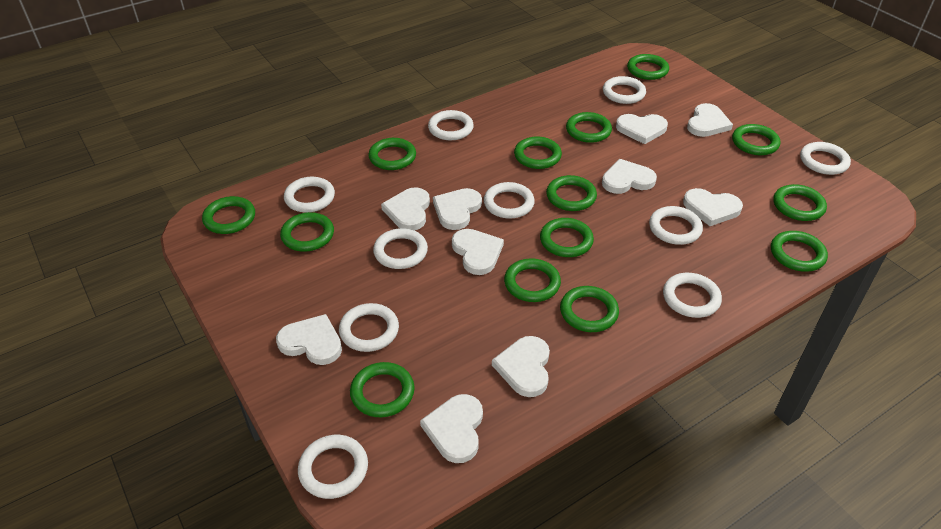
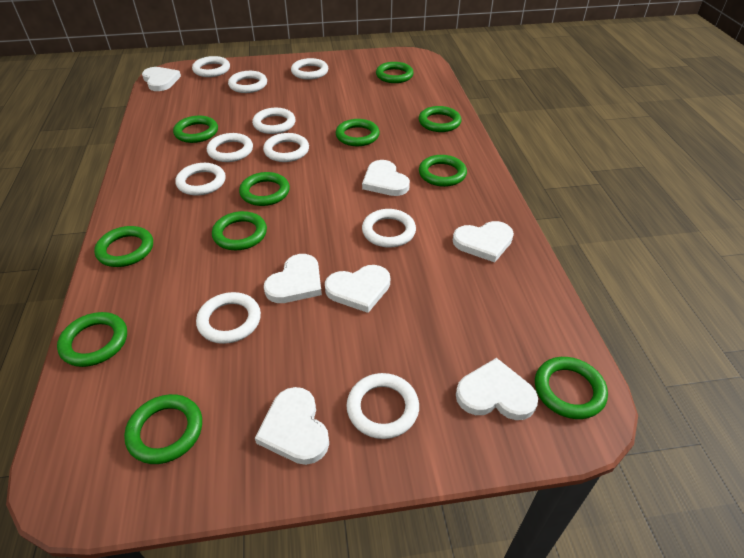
green ring: [202,196,255,234] [280,212,334,252] [350,362,415,417] [368,138,416,170] [504,258,561,302] [514,136,562,169] [540,218,594,257] [546,175,597,211] [560,286,619,332] [566,112,612,143] [627,54,669,80] [732,124,780,155] [771,231,828,272] [773,184,827,221] = 14 -> [57,312,127,367] [94,226,153,267] [124,394,202,464] [173,116,218,143] [212,211,267,250] [239,172,290,206] [336,119,380,146] [376,62,414,83] [419,106,461,132] [419,155,467,187] [535,357,608,419] = 11
white heart: [276,314,342,365] [381,187,430,231] [420,394,483,463] [433,188,482,230] [452,229,504,275] [492,336,550,397] [602,159,657,194] [616,114,668,144] [683,188,743,226] [687,103,733,137] = 10 -> [142,67,181,91] [255,387,329,465] [264,254,322,303] [325,265,390,313] [362,160,410,196] [453,221,514,262] [456,358,538,420] = 7

